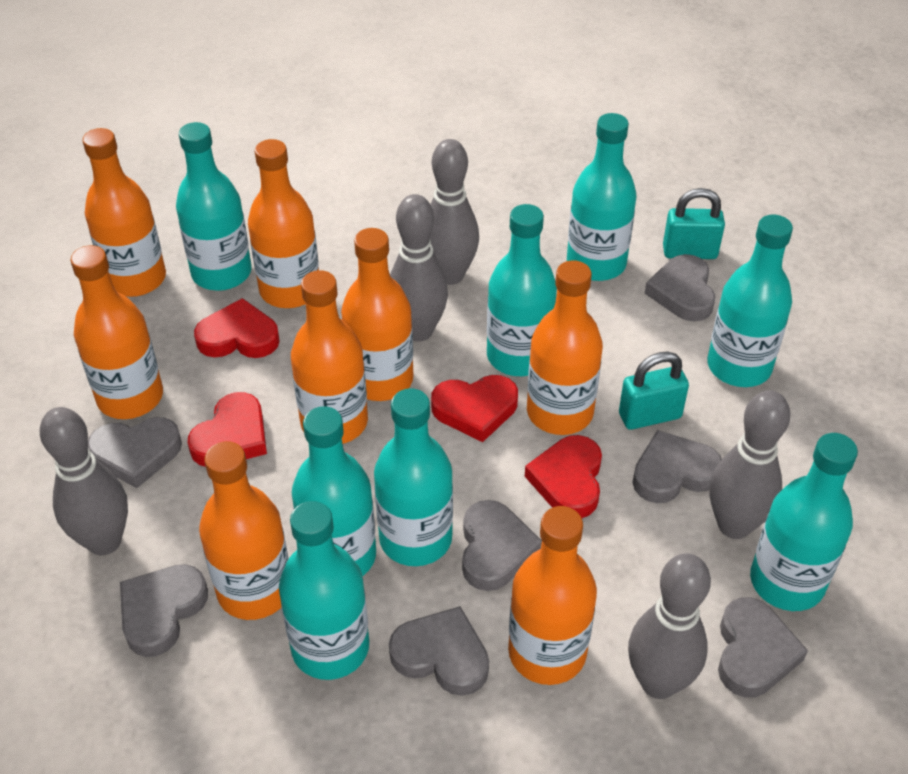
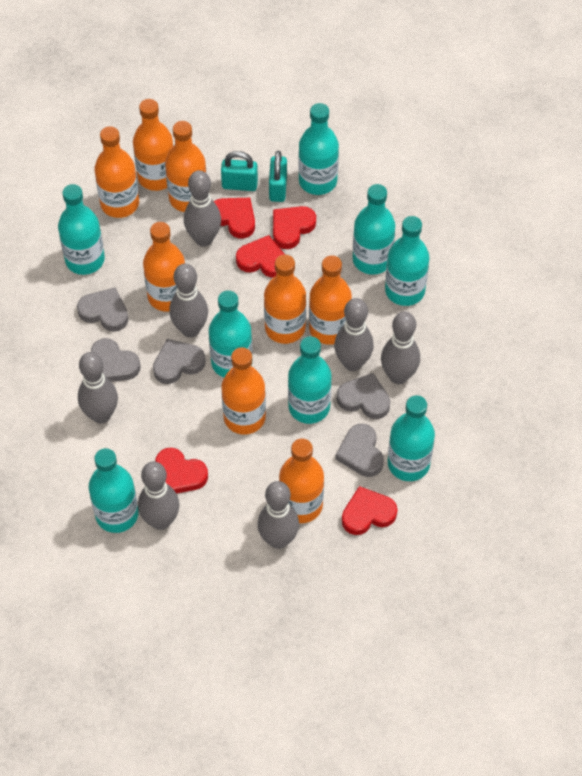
grey bowling pin: [40,407,128,555] [390,194,448,341] [430,139,479,285] [628,553,711,699] [710,390,790,539] = 5 -> [78,352,118,424] [138,462,179,530] [169,264,208,337] [184,170,221,247] [257,481,299,549] [334,298,374,371] [381,312,420,384] = 7
grey heart: [88,417,182,488] [120,564,208,657] [389,606,489,696] [462,500,542,591] [632,430,722,503] [645,254,715,322] [718,597,808,698] = 7 -> [77,288,128,332] [91,338,141,382] [153,339,206,384] [335,424,384,477] [337,373,390,419] = 5
red heart: [188,392,267,467] [194,298,280,358] [431,375,518,442] [525,435,602,518] = 4 -> [155,448,208,494] [214,198,255,239] [236,235,285,277] [273,206,316,249] [342,486,397,535] = 5

